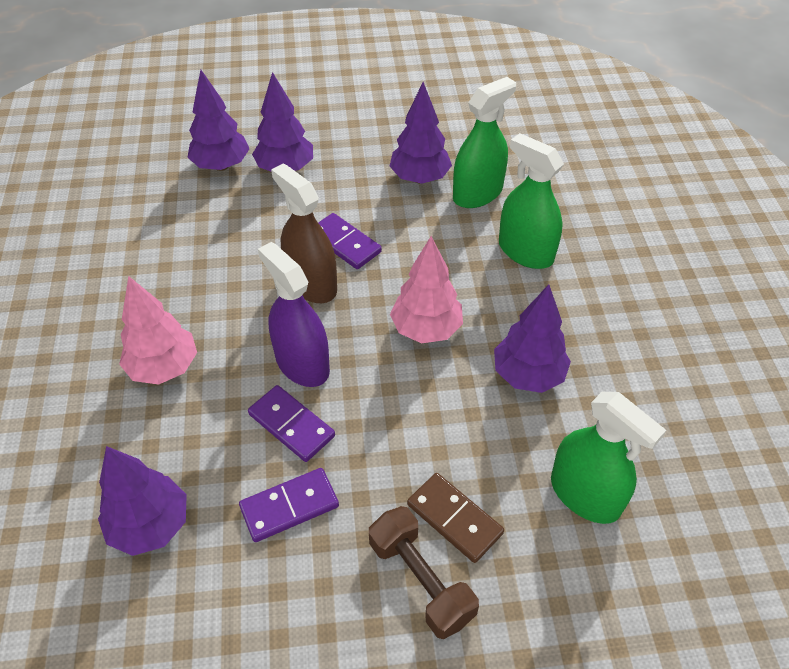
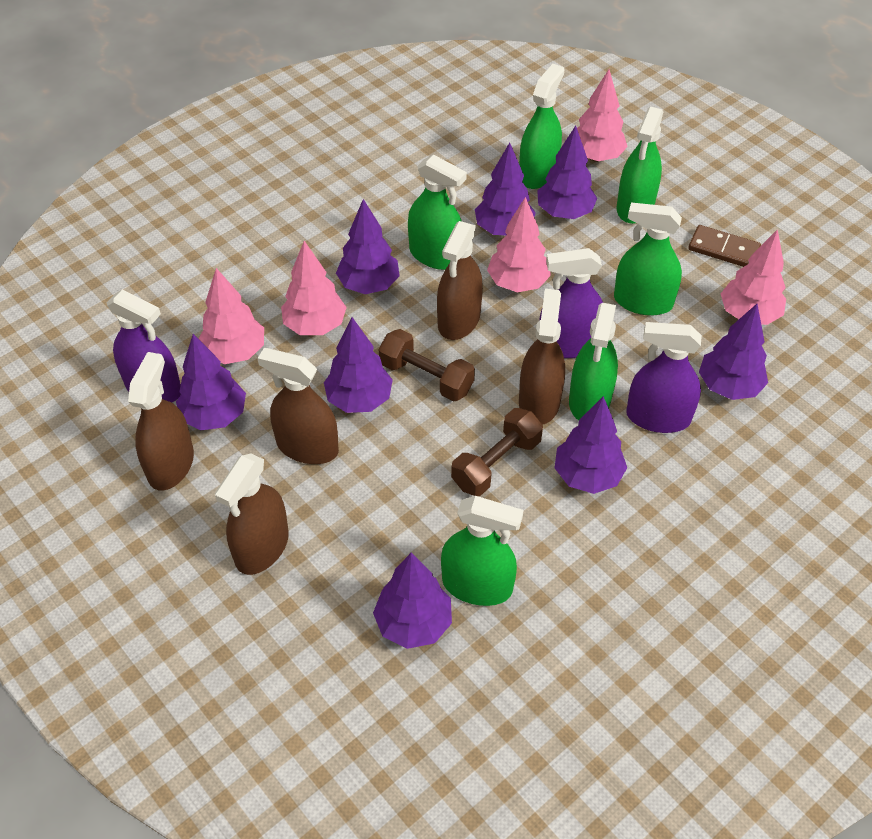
brown dumbbell: [369,506,479,639] = 1 -> [379,329,475,402] [451,408,543,496] = 2
brown spray bottle: [271,163,337,303] = 1 -> [128,352,194,491] [215,454,289,575] [257,348,339,464] [437,221,483,340] [519,289,565,425] = 5
green spray bottle: [453,77,516,208] [499,133,564,269] [551,392,666,524] = 3 -> [408,154,467,270] [441,496,524,606] [519,64,564,189] [569,303,618,420] [614,202,682,316] [617,107,663,224] = 6
pink tree: [119,276,197,385] [390,236,463,343] = 2 -> [199,268,264,364] [281,241,347,335] [487,197,551,292] [577,69,628,162] [721,229,786,325] = 5
purple domino: [239,468,339,542] [248,385,335,462] [318,213,382,269] = 3 -> none = 0
purple spray bottle: [258,242,330,387] = 1 -> [107,289,181,403] [539,248,603,358] [626,322,702,433] = 3
purple tree: [98,446,187,556] [187,70,250,171] [252,72,313,172] [389,82,452,184] [494,284,571,393] = 5 -> [176,334,246,431] [324,317,393,413] [336,199,400,294] [373,552,452,649] [475,142,536,235] [537,126,597,219] [555,396,627,494] [699,304,768,400] = 8

